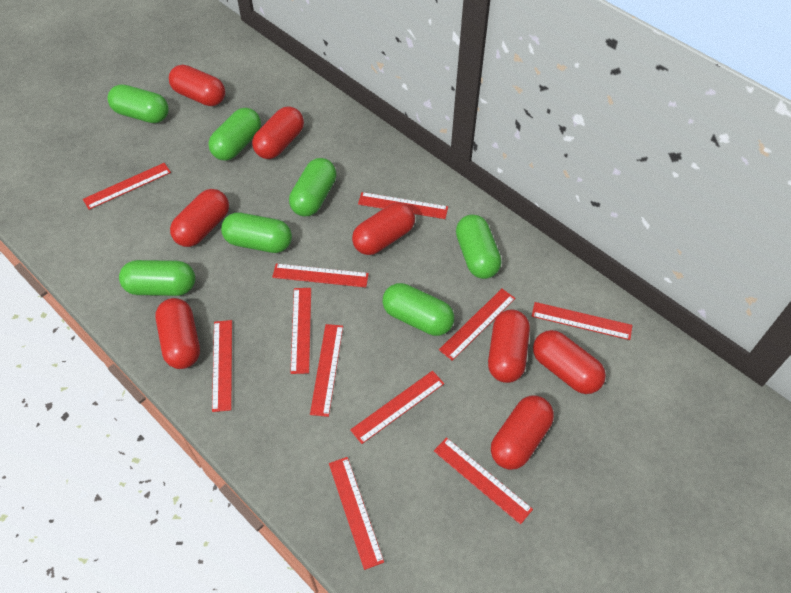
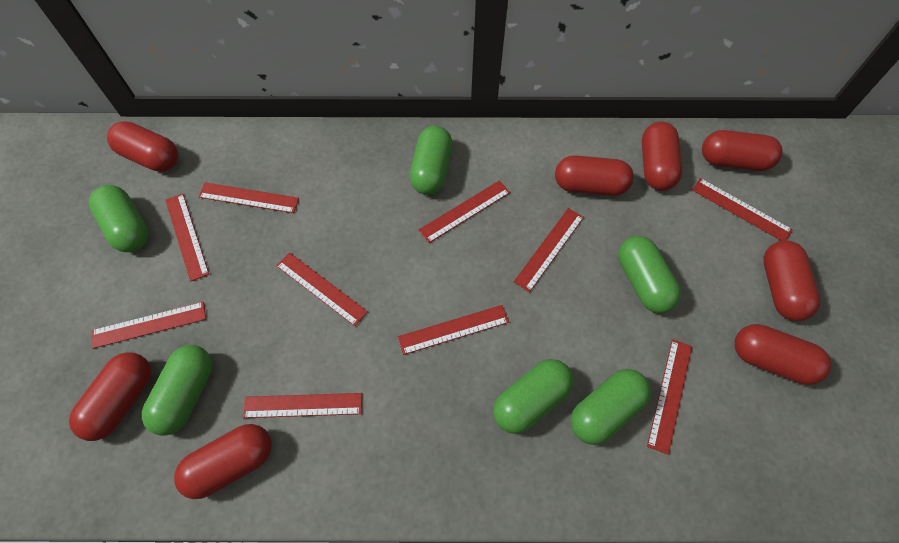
green capsule: [107,84,169,123] [119,260,195,296] [208,108,261,161] [221,212,292,253] [289,158,336,216] [382,283,454,336] [456,214,502,279] = 7 -> [89,185,148,252] [142,345,213,436] [410,126,452,195] [493,359,574,434] [571,369,651,445] [618,236,681,313] = 6
red ruler: [83,163,171,210] [212,320,232,412] [272,264,369,288] [290,288,311,374] [310,324,343,417] [329,457,384,570] [350,371,444,444] [358,192,448,219] [434,437,533,524] [439,289,515,361] [532,302,632,340] = 11 -> [91,302,206,349] [165,193,209,282] [198,183,299,213] [243,393,362,418] [276,252,368,326] [398,305,509,355] [419,180,510,243] [514,208,584,292] [647,339,692,455] [692,178,793,241] = 10

